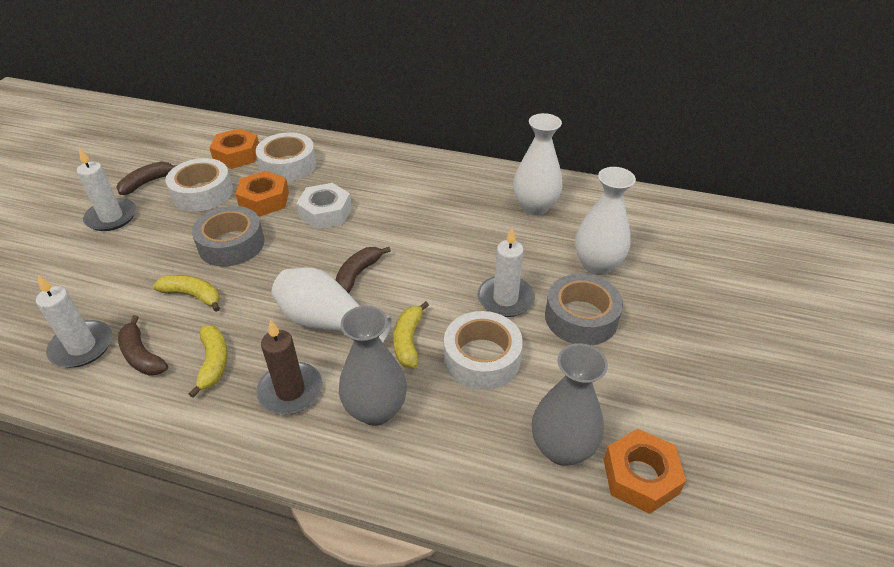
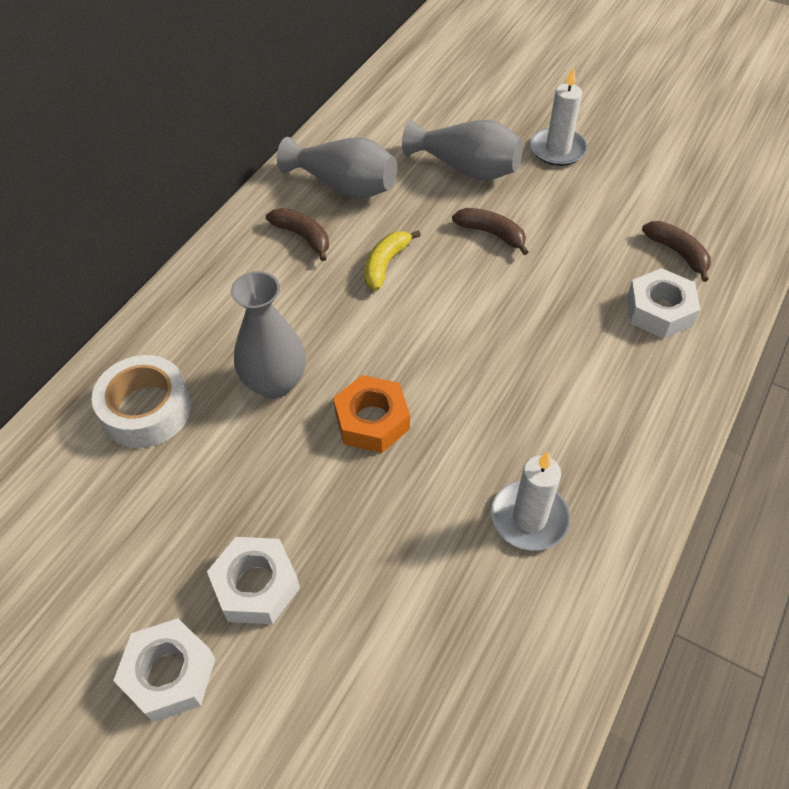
brown candle: [256,320,322,415] = 1 -> none = 0
grey tape: [192,206,264,266] [545,274,623,345] = 2 -> none = 0
grey vase: [339,306,407,426] [532,343,608,466] = 2 -> [231,271,306,399] [277,137,397,198] [402,120,523,180] = 3
orange nut: [209,128,259,169] [236,171,289,216] [604,429,686,514] = 3 -> [333,375,410,453] = 1
white candle: [36,275,112,368] [77,148,136,231] [478,227,535,317] = 3 -> [491,451,570,551] [531,67,588,166] = 2
white nut: [296,183,352,229] = 1 -> [113,618,215,722] [207,537,300,624] [627,268,700,339] = 3
white tape: [165,158,233,211] [256,132,317,182] [444,311,523,390] = 3 -> [92,355,191,448] = 1
white vase: [271,268,392,342] [513,113,563,216] [575,167,636,275] = 3 -> none = 0
yellow banana: [153,275,220,312] [189,325,228,398] [393,301,429,368] = 3 -> [364,230,421,291] = 1

